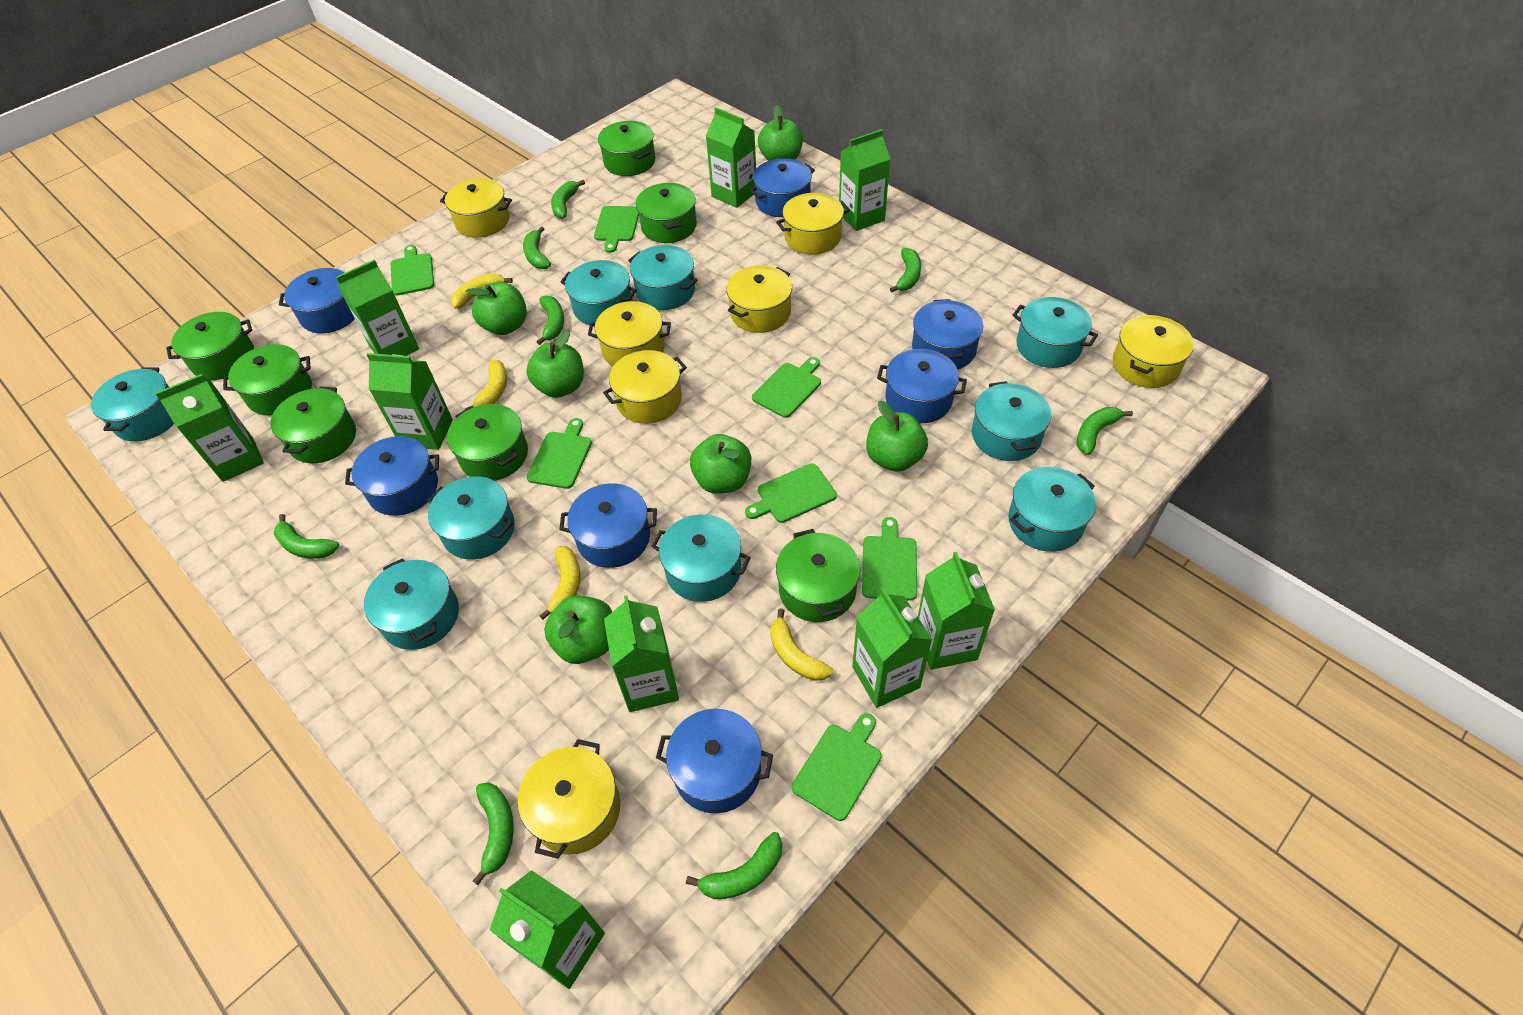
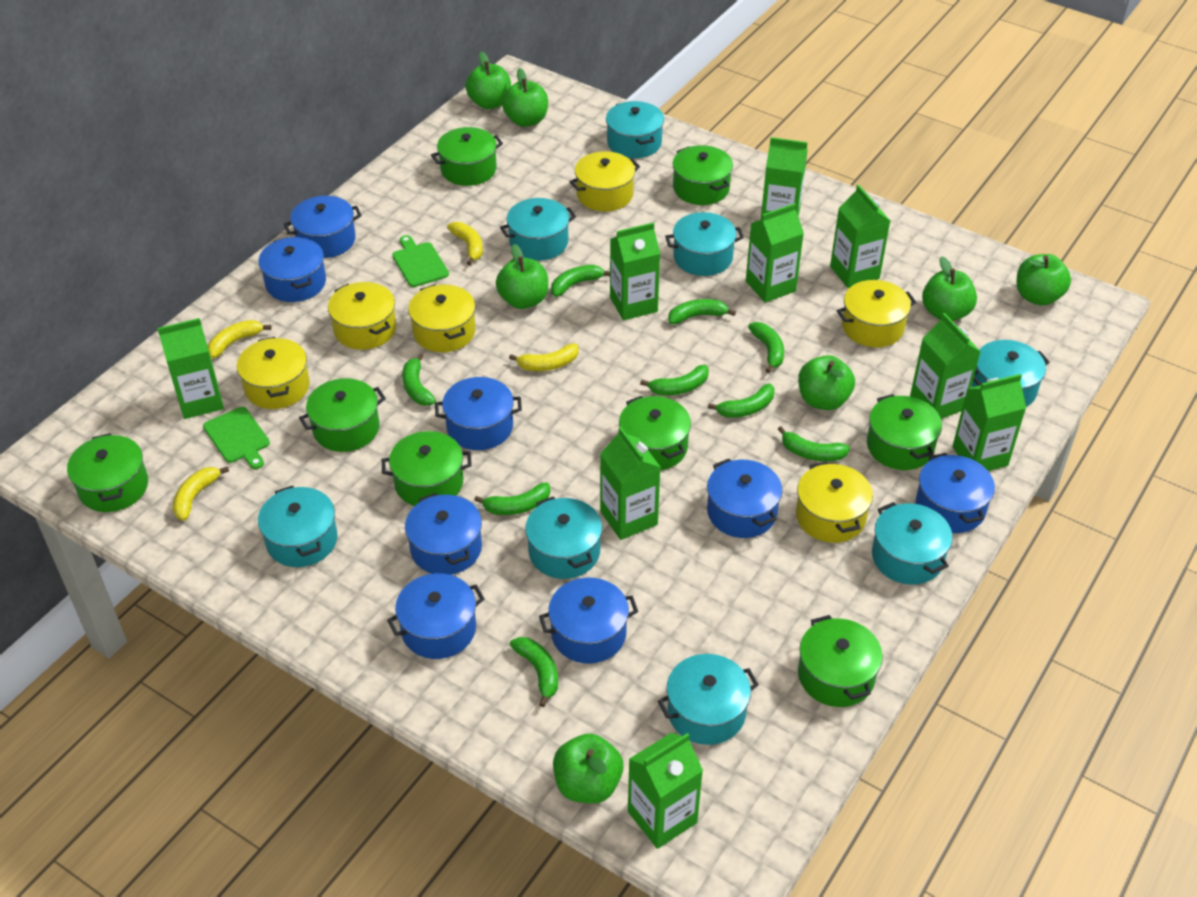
blue pot: [279,268,355,334] [345,436,439,516] [559,483,657,568] [656,709,773,813] [750,158,815,217] [877,349,967,423] [912,299,983,369] = 7 -> [259,237,326,302] [284,196,362,258] [387,573,485,659] [405,493,482,575] [435,377,522,450] [539,577,638,664] [707,459,782,538] [916,453,995,533] = 8
green apple: [466,282,527,335] [526,331,584,398] [544,595,612,664] [690,434,751,494] [758,105,803,161] [866,401,928,472] = 6 -> [465,51,511,109] [496,244,548,309] [502,68,548,127] [553,734,623,803] [798,355,855,410] [922,256,977,321] [1017,254,1071,306] = 7
green banana: [274,514,339,558] [473,782,514,885] [523,226,551,269] [537,296,564,345] [551,180,585,219] [686,832,782,899] [890,248,921,292] [1077,407,1133,455] = 8 -> [402,353,436,406] [474,482,550,515] [510,637,558,707] [551,265,610,297] [640,365,709,395] [668,299,736,324] [708,383,775,418] [748,322,784,373] [778,426,850,461] = 9
green cutting board: [391,245,434,296] [527,418,592,489] [594,206,639,253] [745,463,837,523] [752,357,821,418] [792,713,882,821] [862,517,917,600] = 7 -> [203,407,270,469] [392,235,449,287] = 2
green pot: [166,312,254,380] [223,344,312,416] [270,386,356,463] [447,404,528,481] [598,121,655,176] [636,183,697,243] [776,529,860,622] = 7 -> [67,433,148,512] [299,378,386,452] [382,431,472,506] [431,127,503,186] [619,396,691,470] [672,145,733,205] [798,615,883,707] [867,394,942,470] = 8
turquoise pot: [91,367,174,442] [364,558,459,650] [428,476,515,560] [560,260,637,325] [628,245,698,310] [651,514,751,602] [972,381,1051,461] [1008,467,1096,552] [1012,297,1098,368] = 9 -> [258,485,337,567] [500,198,576,261] [525,496,602,579] [606,101,664,158] [658,654,759,745] [665,212,744,276] [872,502,953,585] [972,340,1050,407] = 8
yellow pot: [440,178,512,238] [518,739,620,859] [588,301,671,367] [603,350,687,424] [726,265,792,333] [776,193,850,254] [1113,315,1194,388] = 7 -> [237,337,310,409] [328,282,396,350] [408,284,476,352] [570,151,640,211] [796,462,873,543] [837,280,916,347] = 6

